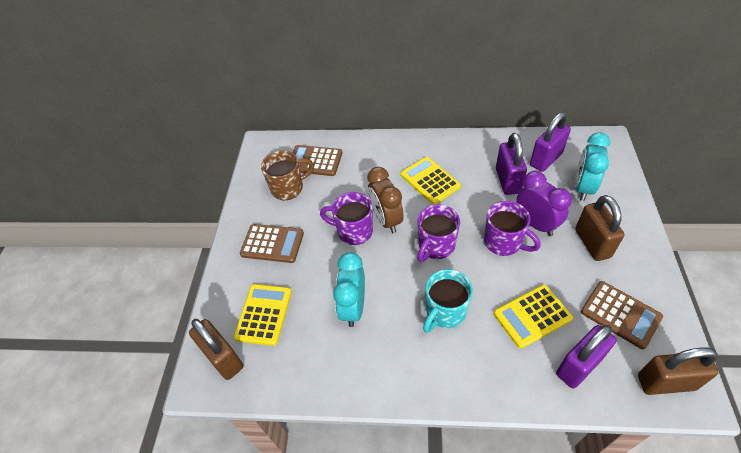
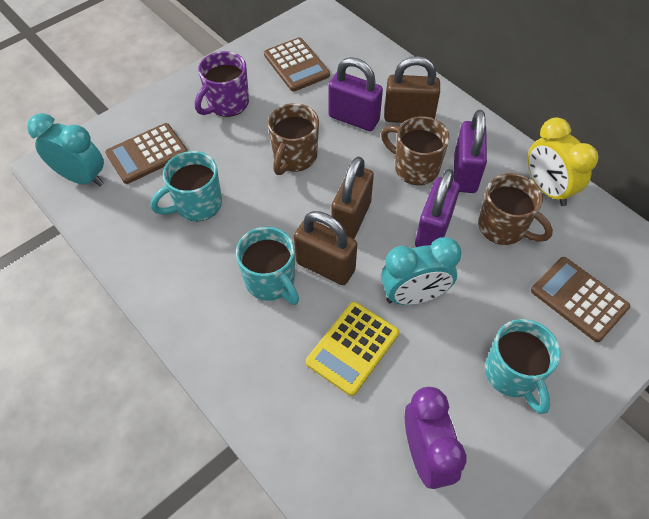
brown clock: [367,167,404,233] = 1 -> none = 0
brown mug: [261,151,314,200] = 1 -> [268,103,319,175] [381,116,450,185] [478,173,553,245] = 3
purple mug: [320,192,373,245] [417,205,460,262] [484,201,541,256] = 3 -> [195,51,249,117] = 1
turquoise mug: [423,269,473,333] = 1 -> [150,151,222,221] [236,227,299,305] [485,319,561,414] = 3
yellow calculator: [234,284,292,346] [401,157,461,204] [494,285,573,349] = 3 -> [306,302,399,396] = 1
yellow clock: none = 0 -> [528,117,598,206] = 1

